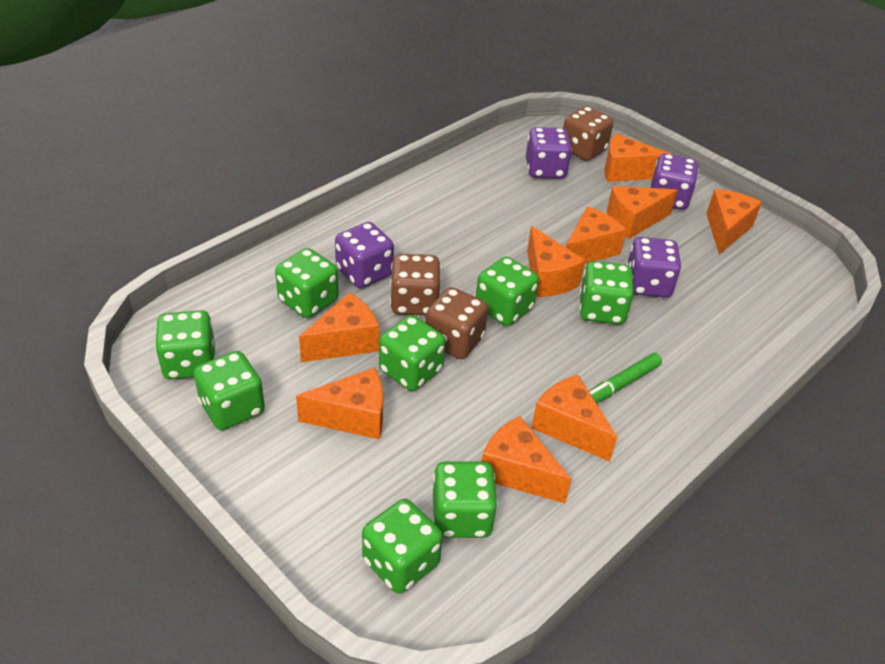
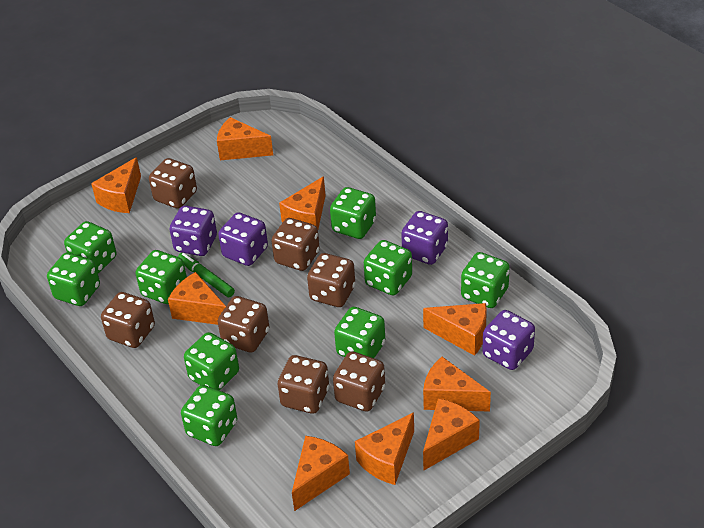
brown dice: [390,254,441,315] [425,287,488,359] [563,106,613,161] = 3 -> [101,292,155,348] [149,158,197,209] [218,296,269,353] [271,218,320,271] [278,355,329,414] [307,253,355,307] [333,351,385,412] = 7
green dice: [155,310,215,380] [194,351,265,430] [275,248,339,318] [362,499,443,594] [379,315,446,391] [433,461,498,538] [476,256,539,326] [579,261,634,325] = 8 -> [47,252,100,306] [64,221,117,273] [135,250,187,304] [181,385,237,446] [184,332,239,391] [330,187,376,239] [334,307,385,358] [364,240,412,295] [461,252,510,308] = 9

